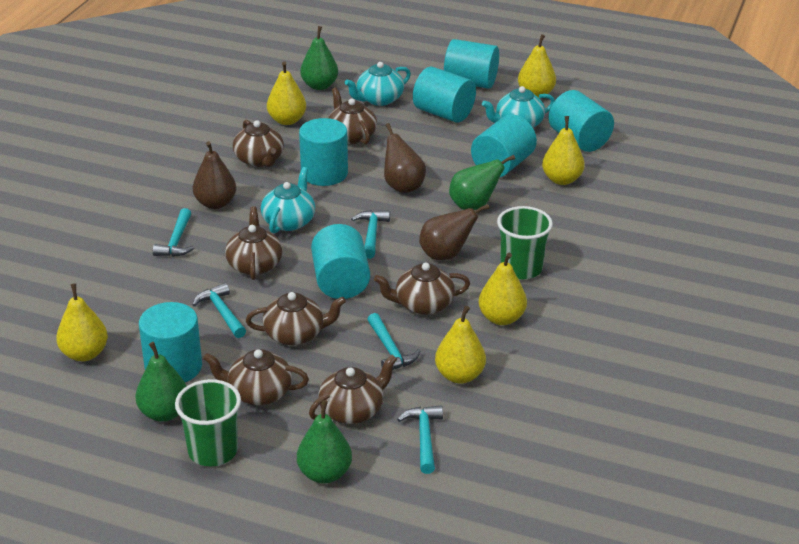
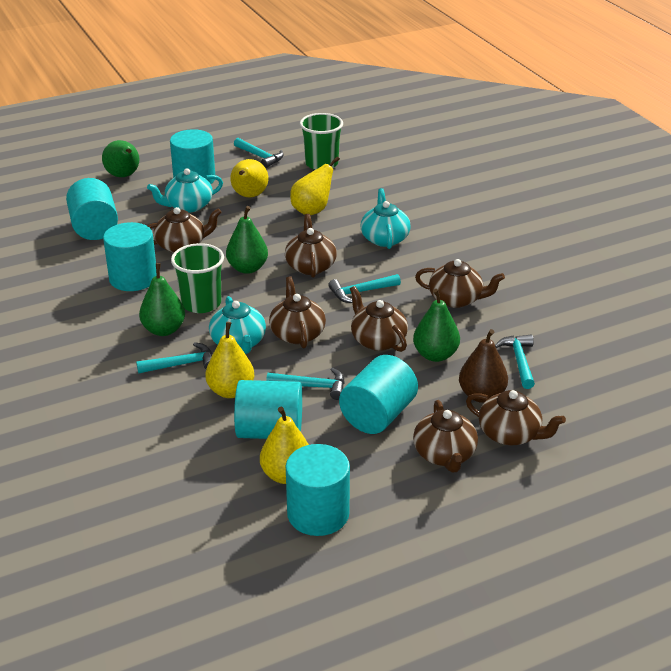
brown pear: [193,141,236,209] [384,123,426,193] [419,204,490,260] = 3 -> [459,329,508,403] = 1
turquoise cylinder: [139,302,202,382] [299,118,348,186] [311,224,370,299] [413,67,476,122] [444,39,499,89] [471,114,537,177] [549,90,614,152] = 7 -> [66,178,118,240] [103,222,157,291] [170,129,215,184] [234,380,302,439] [286,444,350,536] [339,355,418,434] = 6
yellow pear: [56,283,108,361] [267,61,306,125] [435,306,486,383] [479,253,527,325] [518,34,556,98] [542,116,585,185] = 6 -> [205,322,254,398] [230,159,269,197] [260,407,309,484] [290,156,340,215] = 4

